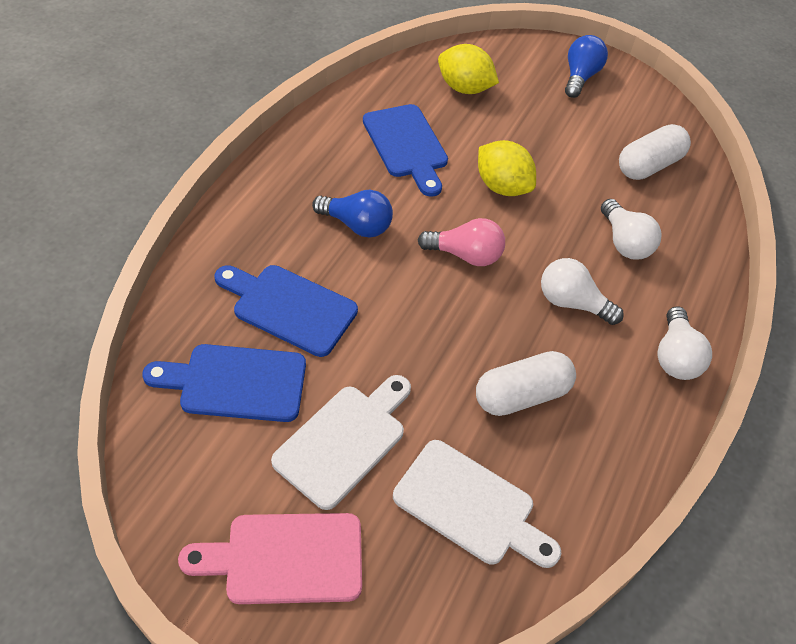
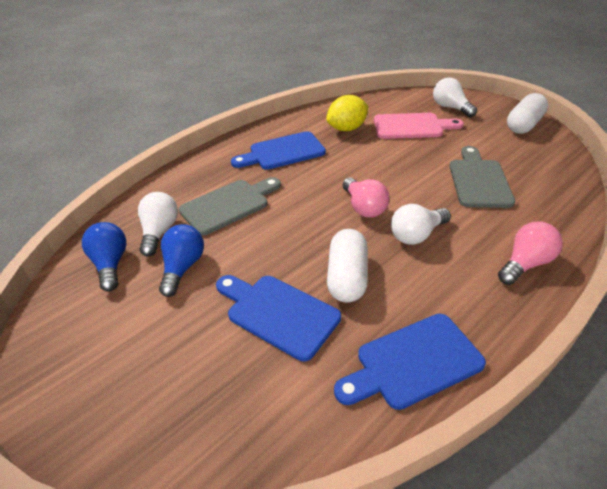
grey cutting board: none = 0 -> [179,177,281,235] [449,146,515,208] = 2
pink light bulb: [418,218,505,266] = 1 -> [342,178,389,218] [498,221,563,285] = 2
white cutting board: [271,375,411,510] [393,440,561,568] = 2 -> none = 0
yellow lemon: [438,44,499,94] [478,140,536,196] = 2 -> [326,95,368,131] = 1

